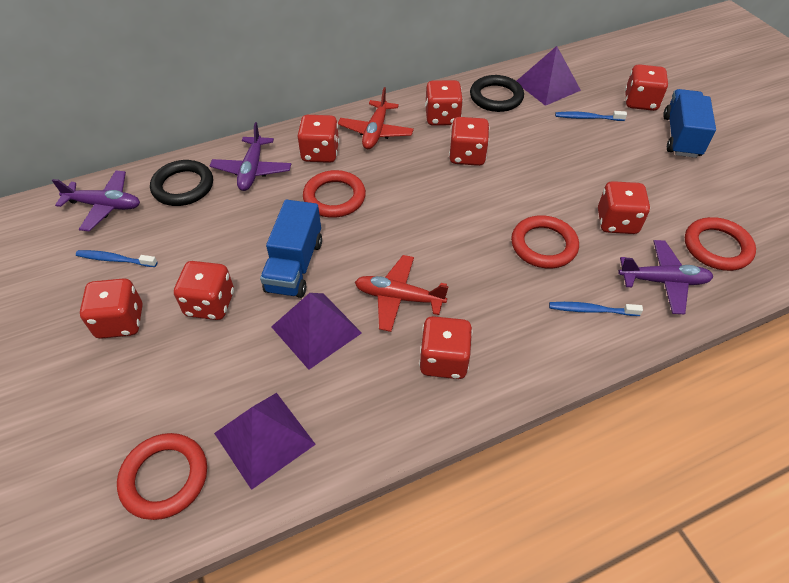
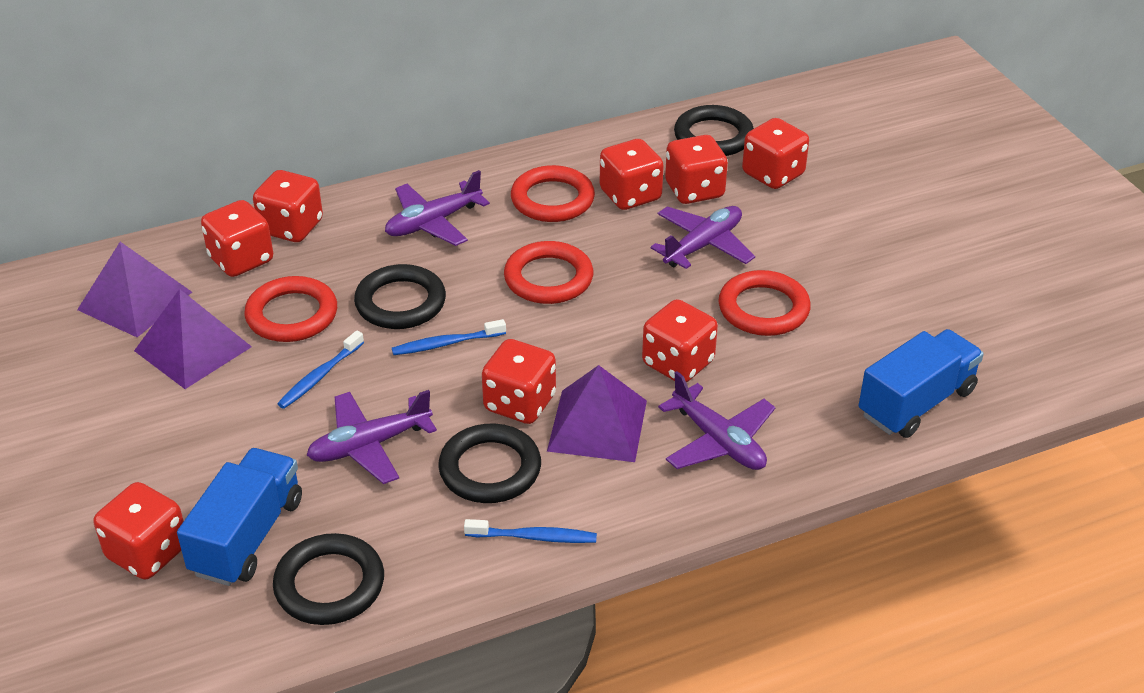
black ring: [150,160,213,206] [470,75,524,112] = 2 -> [273,533,384,625] [354,264,446,329] [438,424,541,503] [674,105,754,156] = 4
purple plane: [52,170,140,232] [210,122,291,191] [618,240,713,314] = 3 -> [307,390,437,484] [385,170,490,246] [651,206,755,269] [658,371,776,470] = 4
red plane: [338,87,414,149] [355,255,449,332] = 2 -> none = 0

